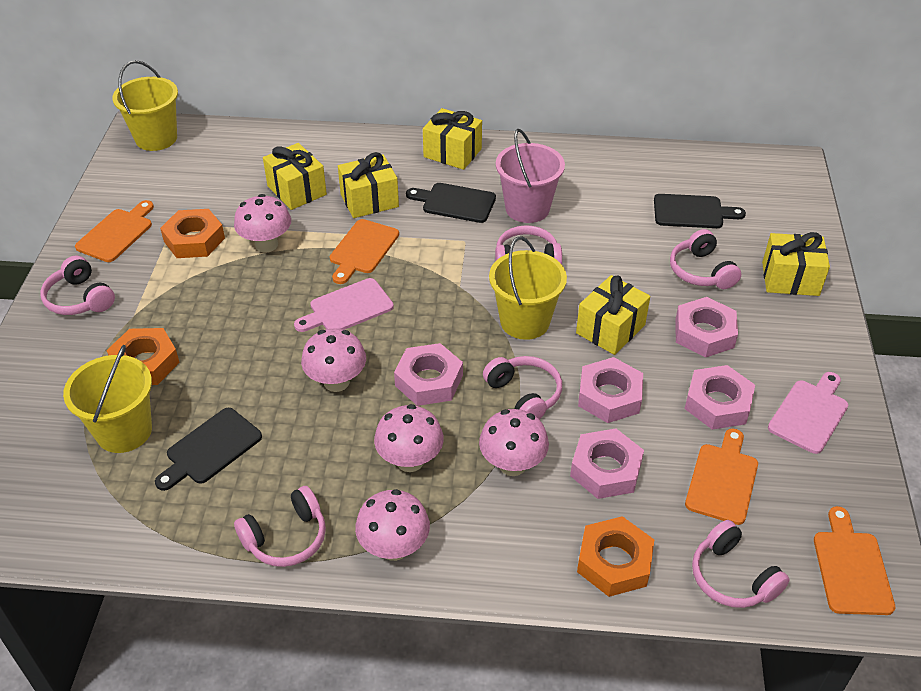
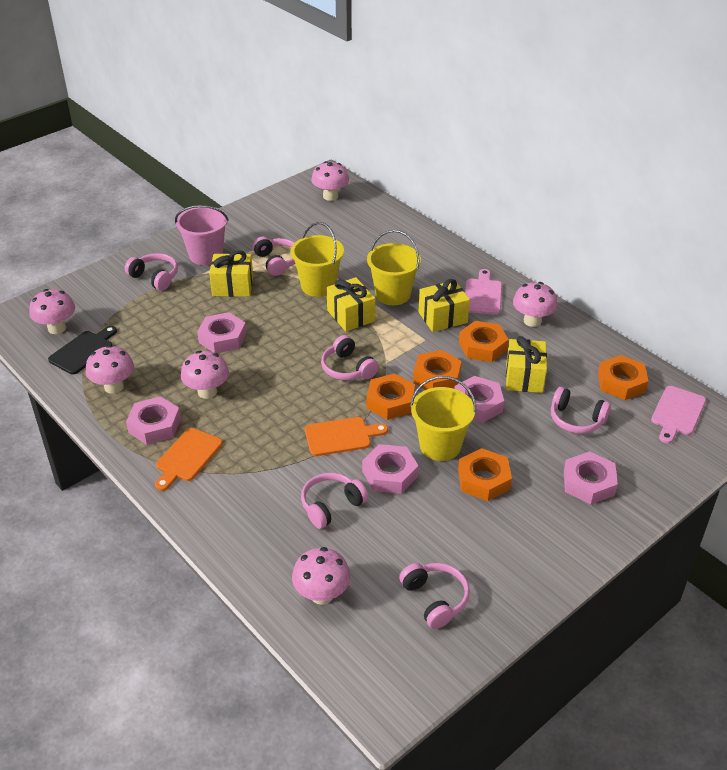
black cutting board: [155,408,262,491] [406,183,496,223] [654,194,746,228] = 3 -> [48,326,117,375] = 1
orange cutting board: [75,200,154,262] [330,219,399,284] [685,429,758,525] [814,506,895,615] = 4 -> [155,428,223,491] [305,417,388,456] = 2
orange nut: [106,328,180,385] [160,209,225,258] [577,516,654,597] = 3 -> [367,373,415,420] [413,350,461,390] [458,448,512,501] [459,321,509,362] [598,355,648,400] = 5
pink mushroom: [234,194,291,253] [301,328,366,392] [355,489,430,561] [374,404,444,472] [479,409,549,476] = 5 -> [29,289,75,334] [86,345,134,394] [181,351,229,399] [292,547,350,605] [311,161,349,201] [513,282,557,327] = 6
yellow gift: [263,143,327,210] [338,152,399,218] [423,108,482,170] [576,275,650,355] [762,232,830,296] = 5 -> [209,251,253,297] [327,277,375,332] [419,279,470,332] [506,336,547,393] = 4

